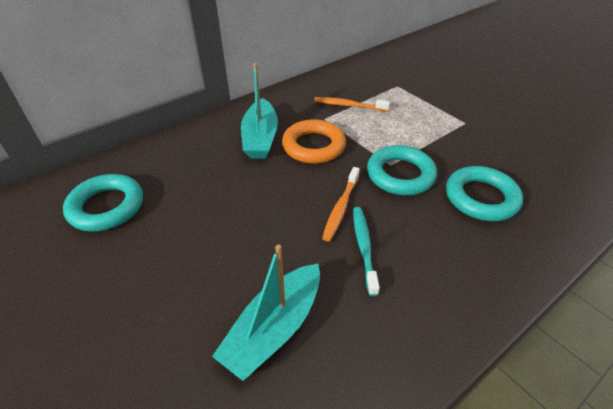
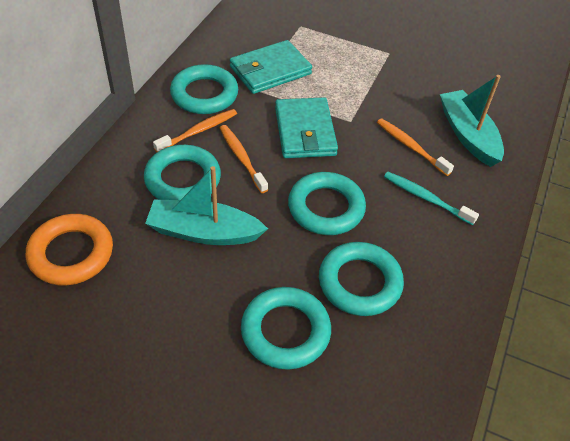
orange toothbrush: [314,97,390,111] [322,167,360,241] = 2 -> [153,109,237,152] [220,125,268,193] [377,118,454,176] = 3
turquoise ring: [63,174,143,232] [367,145,437,195] [446,166,523,221] = 3 -> [144,145,221,200] [170,64,238,114] [241,287,331,370] [288,172,366,235] [319,242,404,316] = 5
turquoise wallet: none = 0 -> [230,40,312,94] [275,97,338,158] = 2

